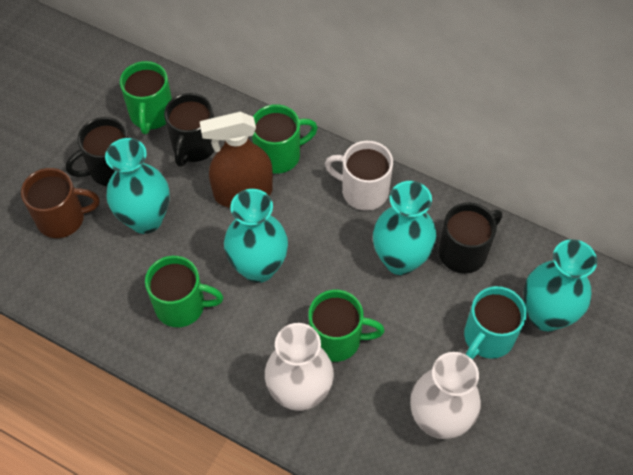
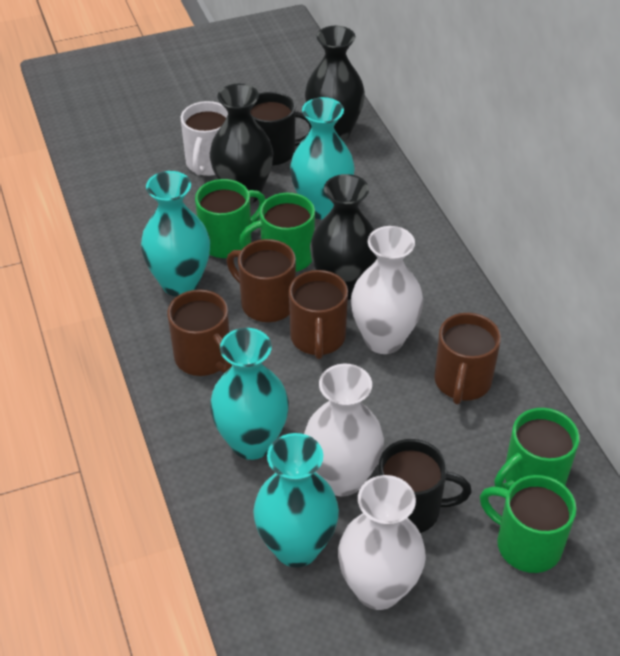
black mug: [66,117,129,186] [164,93,214,167] [439,203,502,274] = 3 -> [250,92,312,166] [378,439,472,533] = 2
black vase: none = 0 -> [210,84,273,204] [305,26,365,142] [310,174,377,300] = 3
brown mug: [21,168,100,238] = 1 -> [167,289,232,376] [227,239,296,322] [289,270,348,359] [434,313,501,405] = 4
brown spray bottle: [200,112,273,207] = 1 -> none = 0
turquoise mug: [464,286,527,360] = 1 -> none = 0
white vase: [265,323,334,411] [410,352,481,439] = 2 -> [304,364,384,496] [338,475,426,610] [351,226,423,354] = 3

